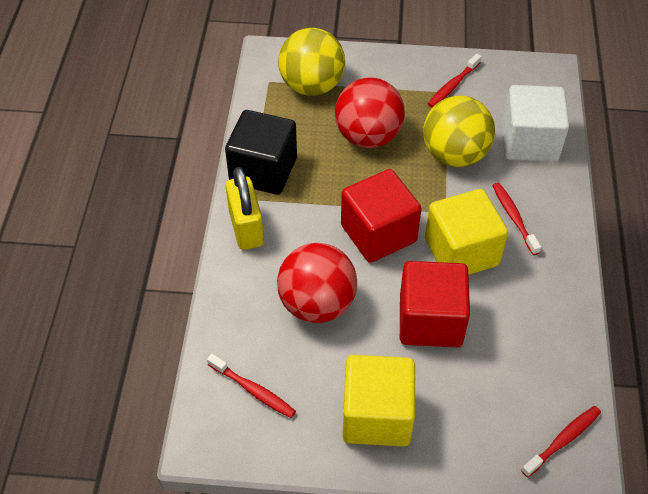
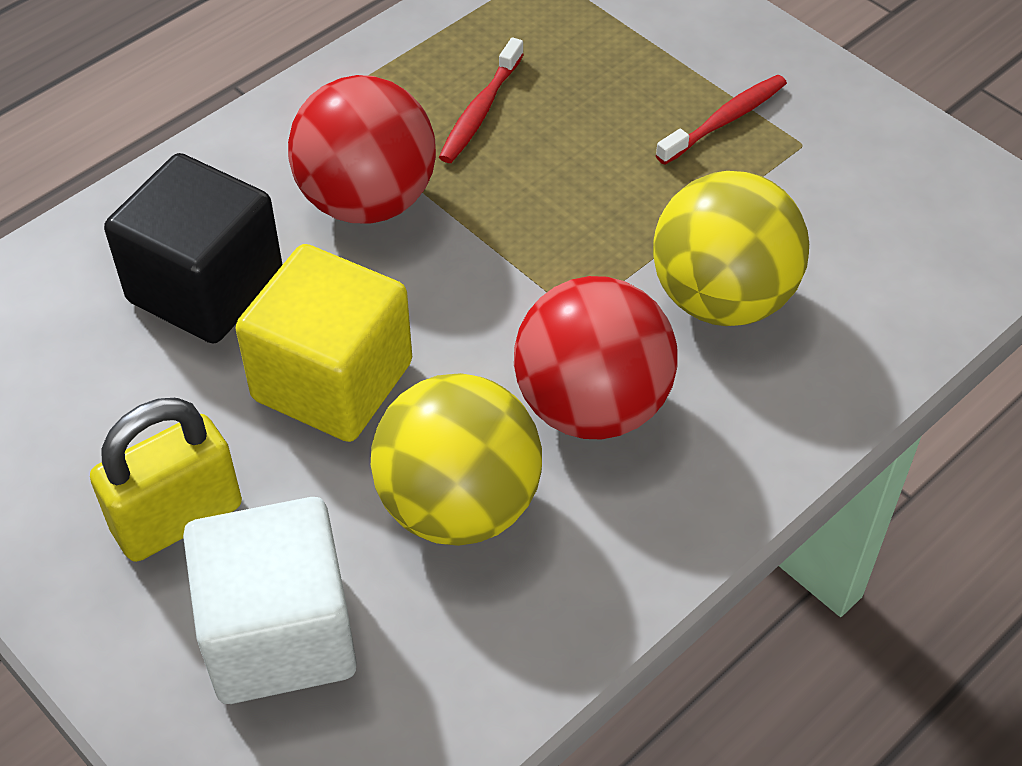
red cube: [341,169,422,263] [400,261,470,347] = 2 -> none = 0
red toothbrush: [207,354,296,418] [428,54,481,108] [492,183,541,255] [521,406,601,477] = 4 -> [439,37,524,163] [656,75,787,165] = 2
yellow cube: [342,355,415,447] [425,189,508,275] = 2 -> [235,244,412,442] = 1

